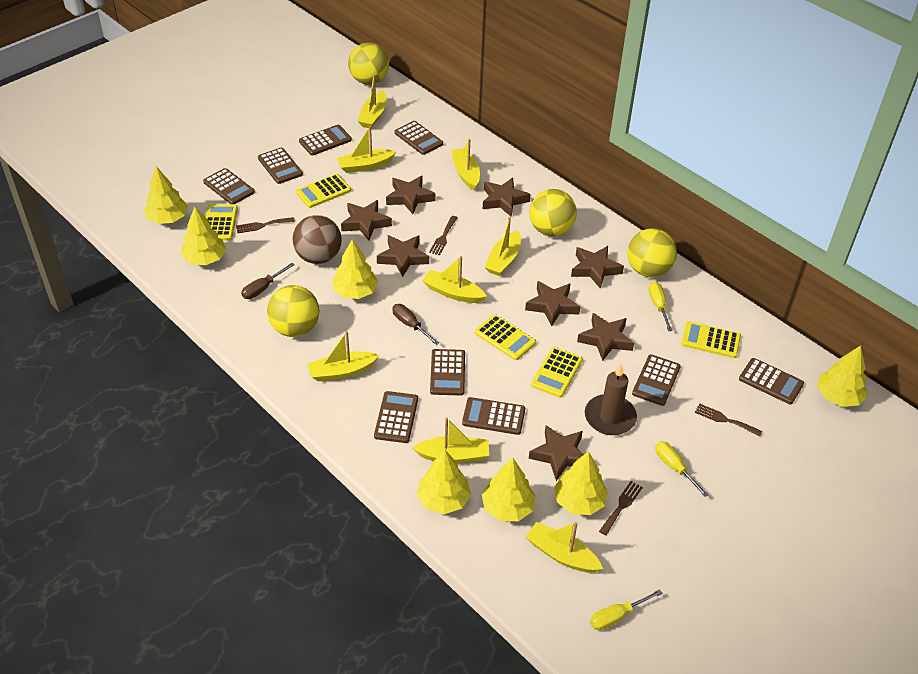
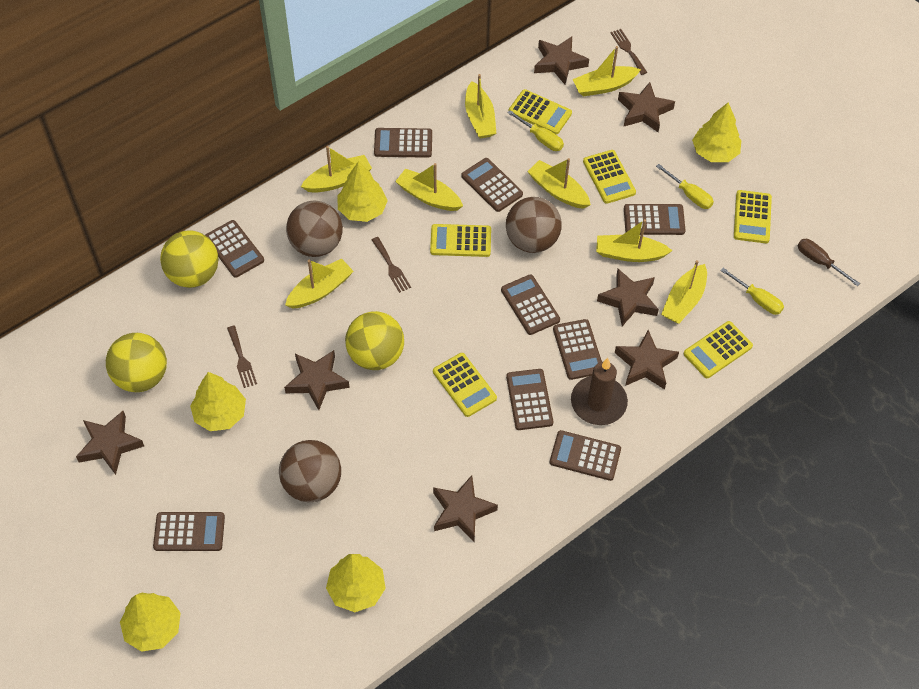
brown ball: [293,215,341,264] = 1 -> [279,440,341,502] [286,200,343,257] [506,197,562,253] = 3
brown fork: [236,217,295,233] [429,216,458,255] [599,481,643,536] [695,403,762,437] = 4 -> [227,326,257,388] [372,237,411,293] [610,29,647,75] = 3
brown screwdriver: [241,263,295,299] [392,304,439,345] = 2 -> [798,239,860,286] = 1
brown star: [341,200,392,240] [377,235,429,277] [386,176,435,214] [483,178,531,217] [525,281,580,326] [529,425,584,481] [571,246,624,288] [577,313,634,361] = 8 -> [76,411,144,475] [284,350,350,410] [433,475,498,541] [534,37,589,84] [597,269,659,326] [615,330,679,389] [618,82,675,132] = 7
yellow ball: [267,285,319,337] [348,43,389,85] [529,189,577,236] [627,228,677,277] = 4 -> [106,333,167,392] [160,230,219,288] [345,311,404,370] = 3
yellow calculator: [205,204,238,241] [296,174,351,208] [475,314,536,360] [531,347,583,398] [681,321,741,358] = 5 -> [430,224,491,257] [433,353,497,417] [509,89,572,135] [583,150,636,204] [683,321,753,378] [734,190,772,243] = 6
yellow tree: [144,166,188,224] [181,207,226,265] [333,239,378,299] [417,450,471,514] [482,458,536,521] [554,451,608,515] [817,345,868,407] = 7 -> [120,593,181,652] [190,372,246,431] [326,554,386,612] [338,161,388,222] [692,102,742,162] = 5

